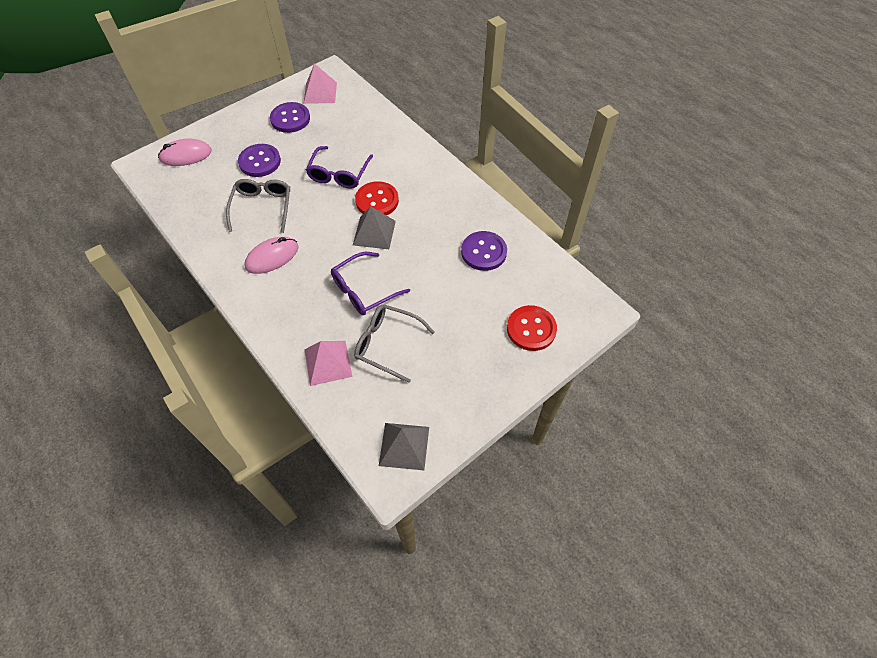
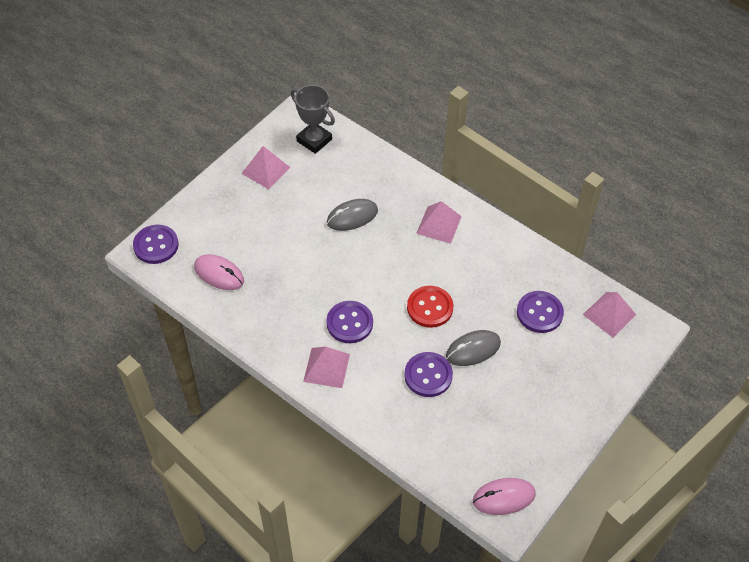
grey glasses: [226,179,290,233] [354,304,435,383] = 2 -> none = 0
grey mouse: none = 0 -> [327,199,378,231] [446,330,501,366] = 2
grey pyramid: [353,206,396,249] [379,423,429,470] = 2 -> none = 0
grey trophy: none = 0 -> [291,85,335,154] = 1
pink pyramid: [303,63,337,104] [305,341,352,386] = 2 -> [241,146,290,189] [303,347,350,388] [416,201,462,244] [583,292,636,338] = 4
purple button: [238,144,281,177] [270,102,310,133] [461,231,507,271] = 3 -> [133,225,179,264] [326,301,373,343] [404,352,453,397] [517,291,564,333] = 4
purple glasses: [306,146,373,189] [331,252,410,315] = 2 -> none = 0
red button: [355,181,399,215] [507,305,557,351] = 2 -> [407,286,453,328] = 1

